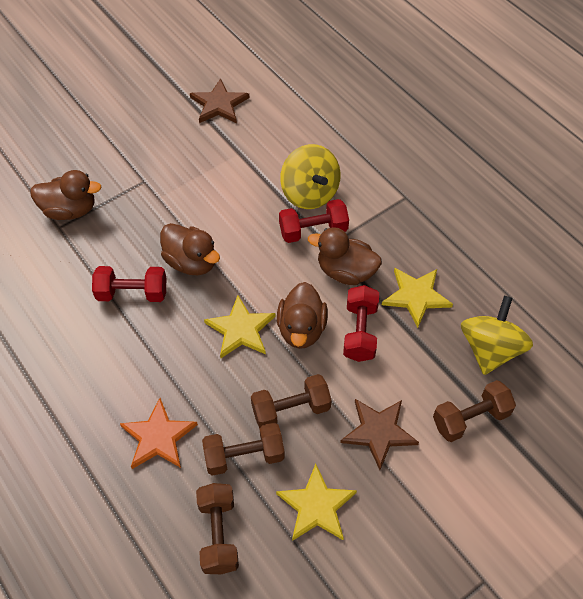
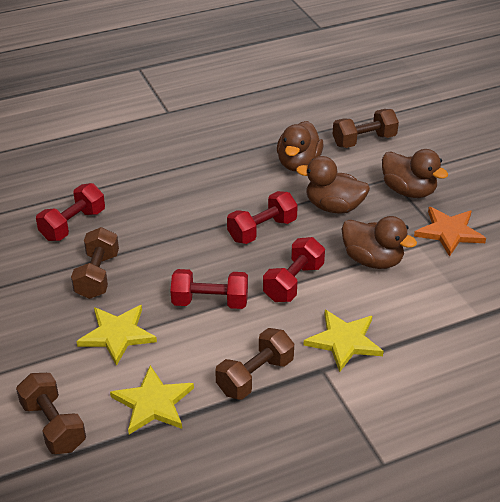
brown star: [190,78,249,123] [340,399,419,470] = 2 -> none = 0
red dumbbell: [92,266,166,302] [279,199,349,243] [343,285,379,362] = 3 -> [36,183,105,241] [171,269,248,309] [227,191,298,244] [263,237,325,302] = 4
yellow spinning top: [280,144,341,209] [461,296,533,375] = 2 -> none = 0

